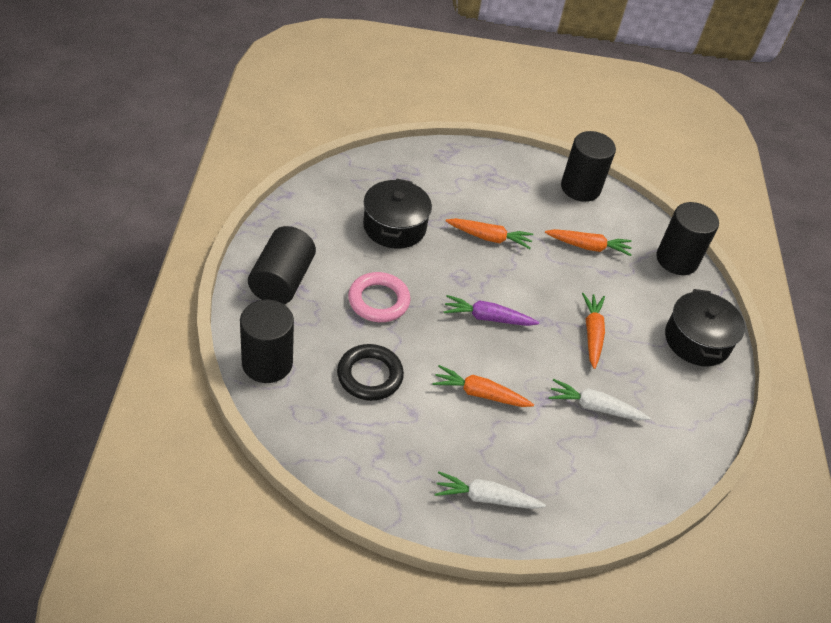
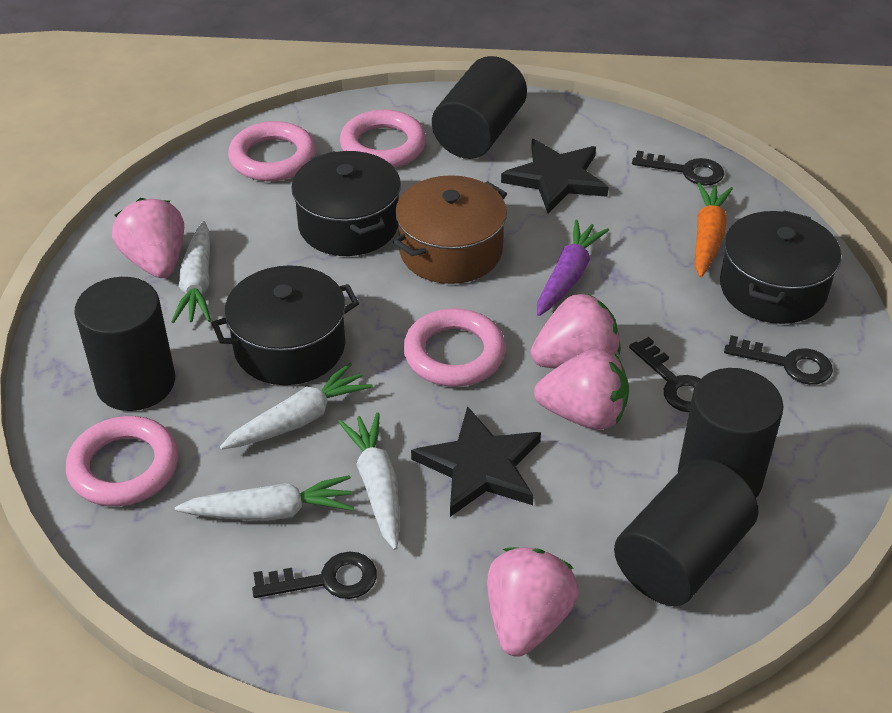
black key: none = 0 -> [252,552,377,599] [629,337,700,412] [632,150,724,186] [724,335,833,385] = 4
black pot: [363,179,432,249] [665,289,745,366] = 2 -> [212,265,359,385] [291,151,401,256] [720,210,841,324] = 3
black ring: [337,344,404,401] = 1 -> none = 0
black star: none = 0 -> [411,406,541,517] [501,139,609,214] = 2
brown pot: none = 0 -> [393,175,507,284] = 1
orange carrot: [433,365,534,407] [446,218,533,249] [545,229,632,256] [582,293,605,369] = 4 -> [695,183,733,278] = 1
pink ring: [348,272,410,322] = 1 -> [66,416,178,506] [228,121,316,181] [340,110,426,167] [403,308,506,387] = 4
pink strawberry: none = 0 -> [112,198,184,278] [487,547,579,657] [531,293,621,369] [534,349,629,430] = 4
white carrot: [435,471,546,509] [549,379,650,421] = 2 -> [171,221,211,323] [175,475,354,521] [220,363,373,450] [338,412,399,550] = 4

